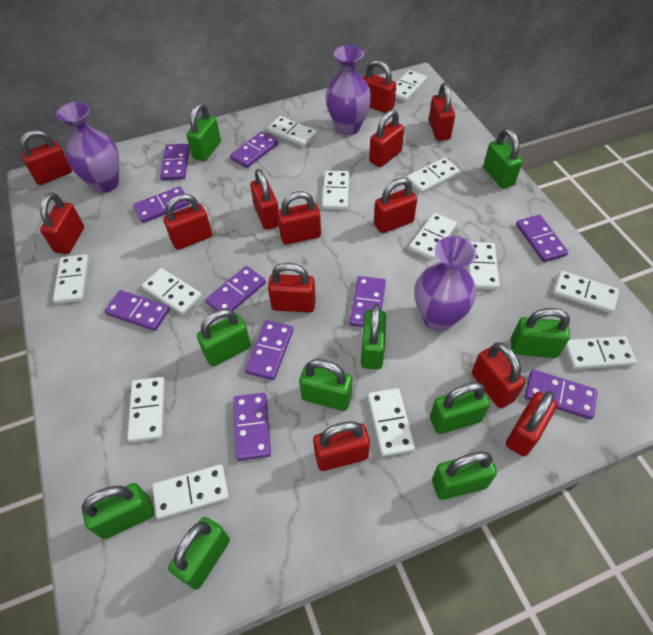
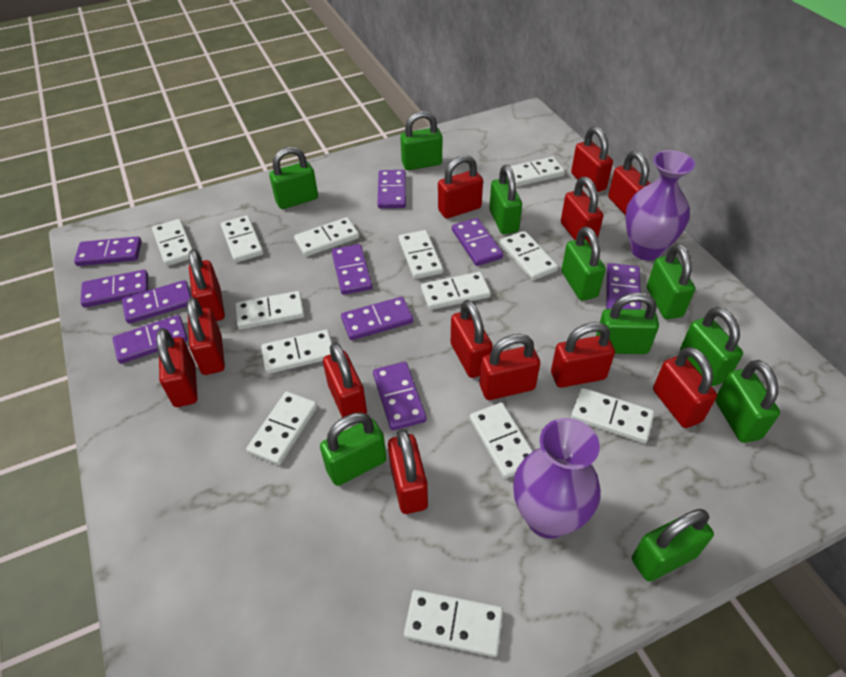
purple vase: [56,102,119,193] [326,45,371,135] [415,236,476,332] = 3 -> [513,418,601,539] [625,150,695,261] = 2

